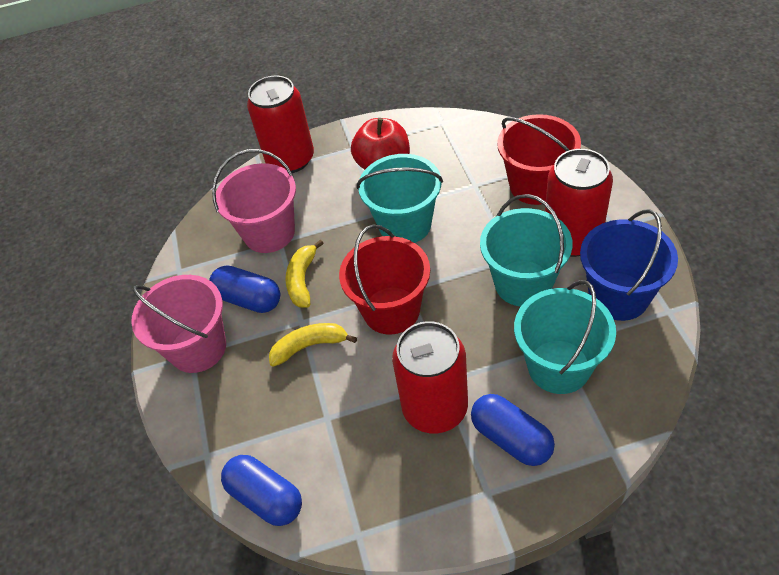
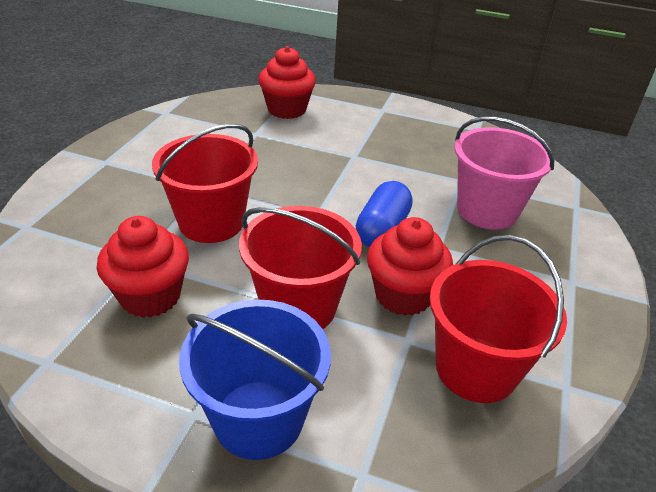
blue capsule: [209,265,280,313] [221,455,302,526] [471,394,555,466] = 3 -> [356,181,413,247] = 1
pink bucket: [131,275,226,373] [212,149,296,253] = 2 -> [454,117,554,230] = 1
red apple: [351,118,410,170] = 1 -> none = 0
red bucket: [339,225,430,335] [497,114,581,205] = 2 -> [152,124,258,243] [239,206,362,329] [430,235,567,403] = 3
red can: [247,76,314,173] [392,321,468,433] [545,149,613,257] = 3 -> none = 0
red cupcake: none = 0 -> [97,216,189,318] [258,46,316,119] [367,217,453,316] = 3
turquoise bucket: [357,154,443,243] [480,194,573,307] [514,280,616,394] = 3 -> none = 0
yellow banana: [269,323,357,367] [285,240,324,308] = 2 -> none = 0

